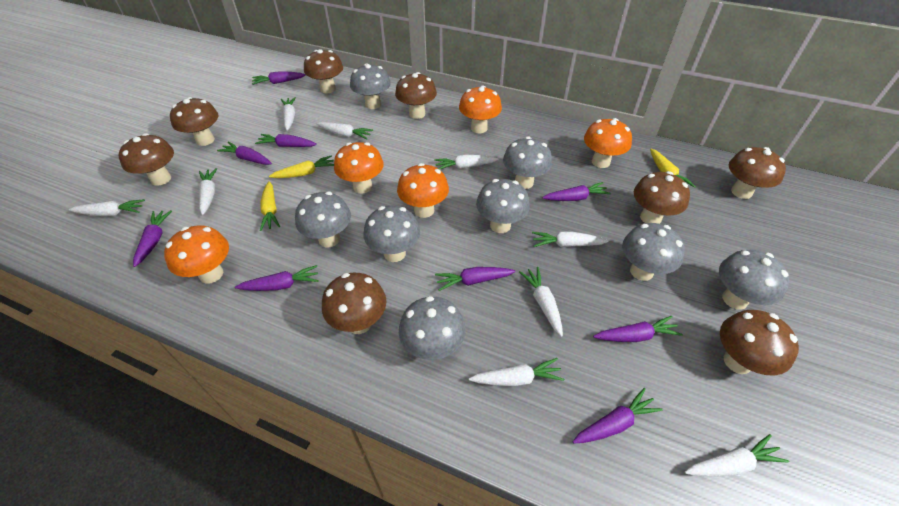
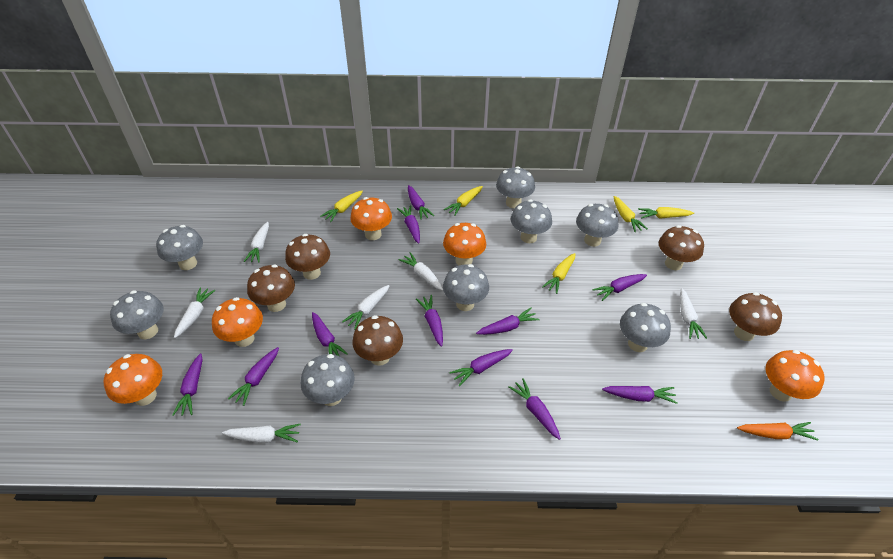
brown mushroom: [119,133,174,186] [170,97,219,146] [304,49,343,94] [322,273,387,334] [395,72,437,119] [634,171,690,224] [720,310,799,375] [729,147,786,199] = 8 -> [247,264,295,312] [285,234,330,280] [353,315,403,366] [659,225,704,270] [729,292,782,341] = 5
orange carrot: none = 0 -> [737,422,818,441] = 1
purple carrot: [133,210,172,267] [217,141,272,165] [235,265,319,291] [252,71,306,85] [255,134,317,147] [435,267,515,291] [542,182,611,201] [573,388,663,444] [593,316,683,342] = 9 -> [172,353,202,416] [228,347,279,406] [312,312,348,356] [397,205,420,244] [408,185,434,220] [416,295,443,347] [449,349,513,386] [476,308,540,335] [508,378,561,440] [592,274,647,301] [602,386,678,404] = 11
white carrot: [69,199,145,216] [199,168,217,215] [281,97,296,131] [316,122,373,139] [434,155,498,170] [469,358,564,386] [519,267,563,337] [532,231,609,247] [685,434,789,477] = 9 -> [174,287,215,338] [222,424,301,443] [244,222,269,263] [342,285,389,329] [398,252,443,290] [680,288,707,339] = 6
yellow carrot: [260,181,280,231] [269,155,334,178] [650,149,696,188] = 3 -> [320,191,363,222] [444,186,483,216] [542,253,576,294] [613,196,648,232] [638,207,694,219] = 5

